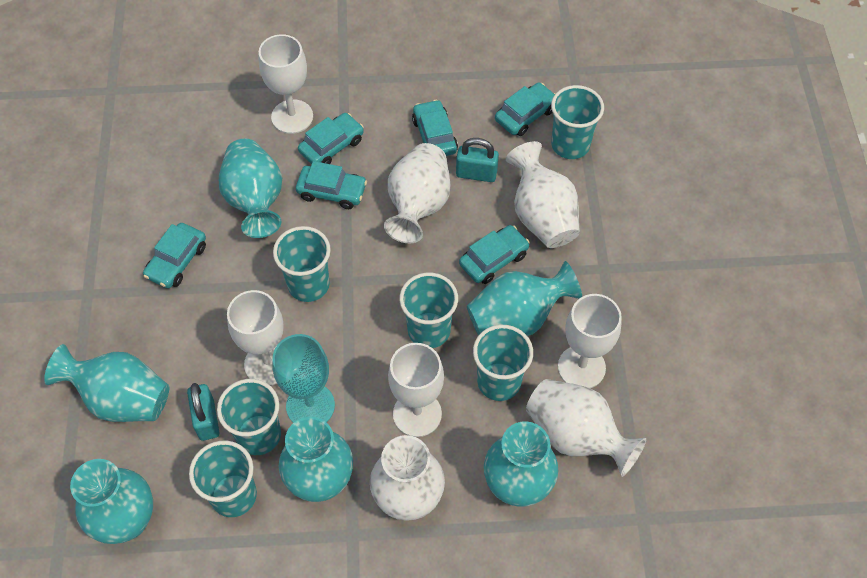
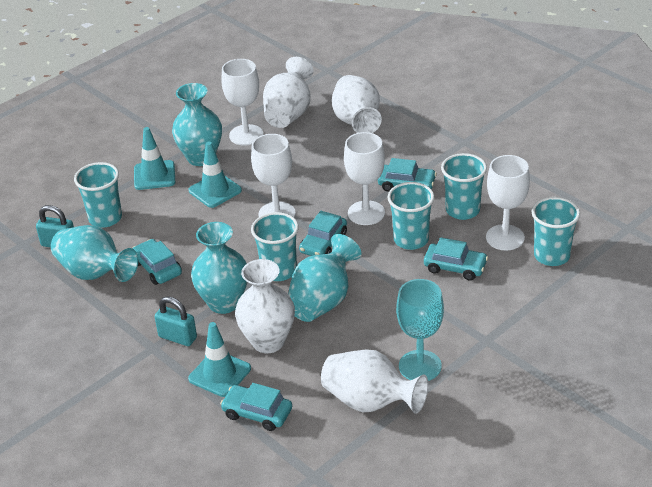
turquoise car: [143,223,206,288] [296,161,367,209] [298,113,364,164] [412,100,458,156] [459,225,530,284] [495,82,556,136] = 6 -> [132,239,182,285] [220,383,292,431] [299,211,347,256] [378,158,437,191] [424,237,488,280] = 5
turquoise cup: [189,441,257,517] [217,379,281,455] [273,226,331,302] [399,272,458,348] [473,325,533,401] [551,85,604,159] = 6 -> [74,162,122,228] [251,212,299,281] [387,182,434,250] [441,153,487,220] [531,197,580,266] = 5
turquoise traffic cone: none = 0 -> [134,127,175,190] [188,142,242,208] [188,322,251,397] = 3
turquoise vase: [44,344,169,422] [70,459,153,544] [219,139,282,238] [279,417,353,502] [467,261,582,336] [484,421,558,507] = 6 -> [51,225,138,282] [172,83,222,166] [191,222,248,314] [288,234,362,322] = 4

